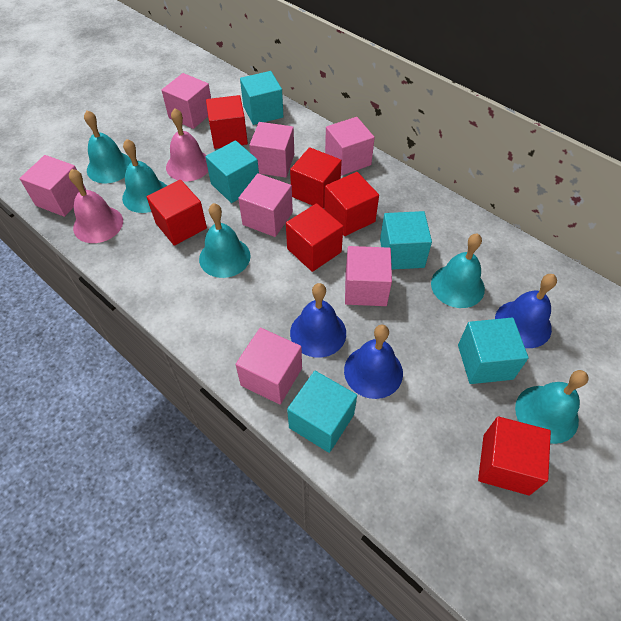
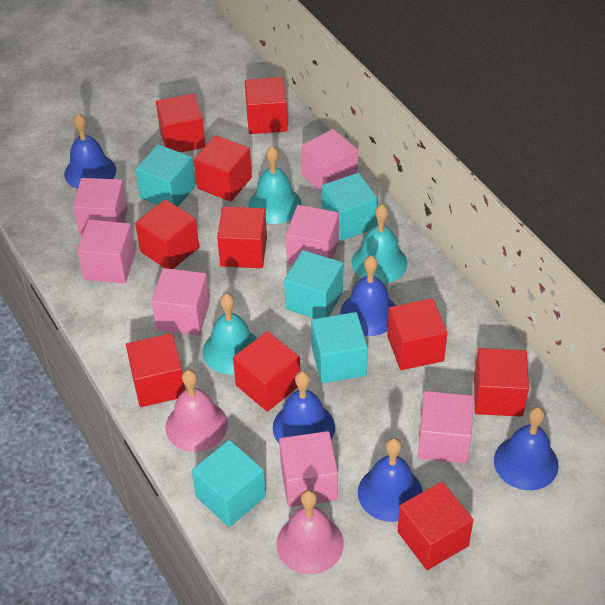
blue bell: [290,283,346,358] [344,324,403,399] [495,274,557,348] = 3 -> [64,113,116,189] [273,371,335,443] [340,255,396,336] [358,438,423,522] [494,407,559,490] = 5
red cube: [146,180,207,246] [206,95,248,149] [286,203,343,272] [290,147,342,209] [324,172,379,236] [478,416,551,495] = 6 -> [126,333,185,407] [135,199,199,269] [156,94,206,152] [194,135,252,202] [217,206,267,268] [233,331,300,412] [245,77,288,134] [387,298,447,370] [398,482,473,570] [474,348,529,417] = 10
turquoise bell: [84,110,132,183] [122,139,167,213] [199,203,251,278] [431,234,485,308] [515,370,589,444] = 5 -> [203,293,257,375] [248,146,302,224] [352,204,408,284] = 3

